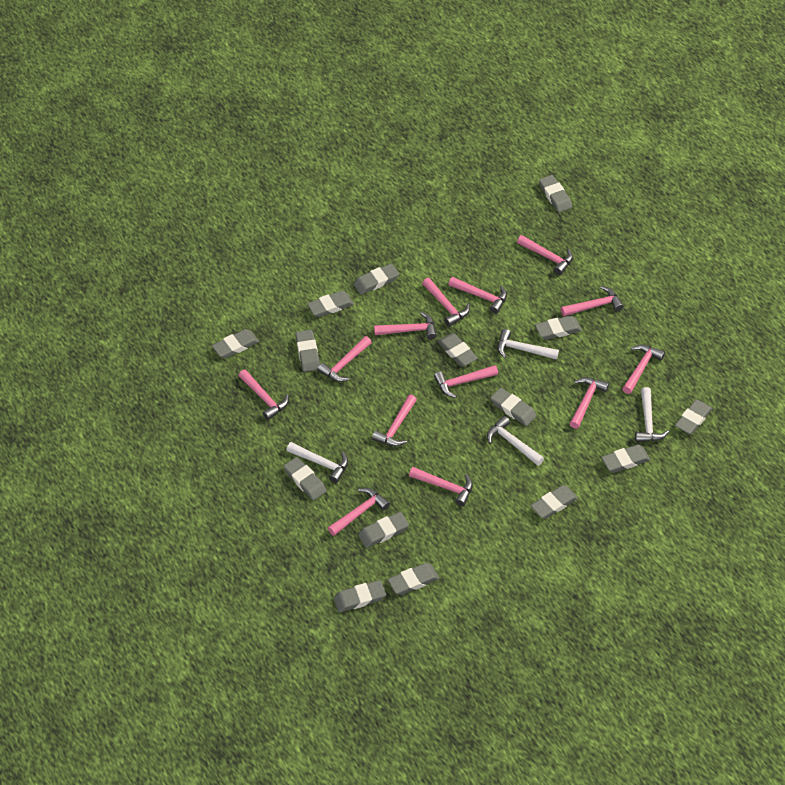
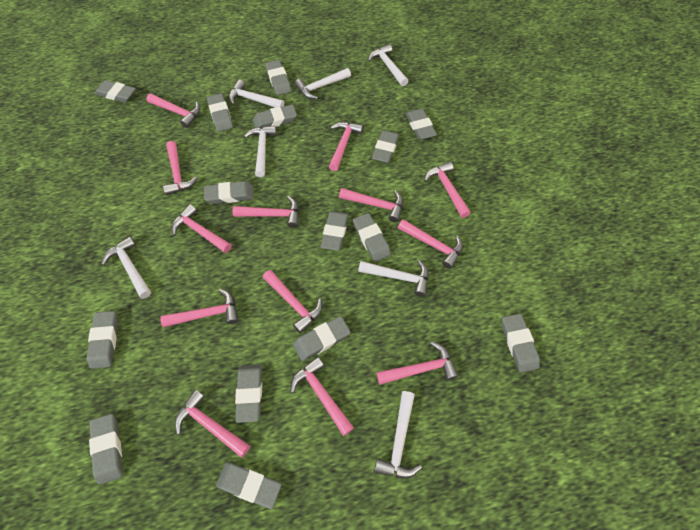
white hammer: [286,442,348,483] [487,416,544,466] [498,329,559,360] [635,387,669,442] = 4 -> [101,236,151,299] [229,80,284,107] [244,126,277,177] [295,68,351,99] [358,260,429,297] [368,44,408,86] [374,391,422,479] = 7

